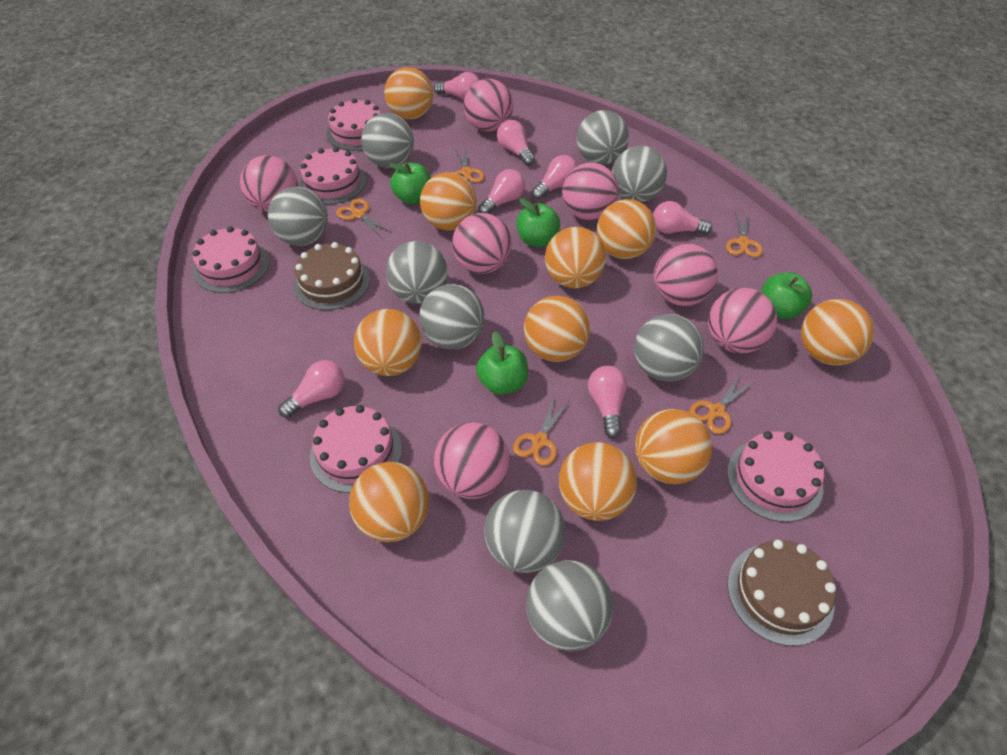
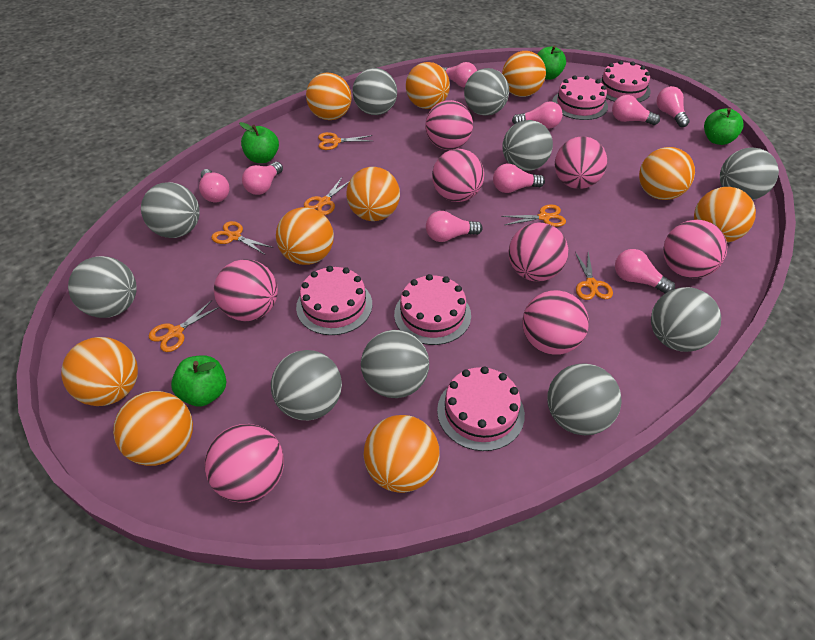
brown cake: [293,242,370,310] [727,540,836,646] = 2 -> none = 0
grey ball: [268,187,328,246] [361,113,414,168] [386,241,448,304] [419,284,485,349] [484,490,566,573] [526,560,613,651] [577,110,629,165] [612,146,667,202] [634,314,704,382] = 9 -> [68,256,137,318] [141,182,200,238] [271,350,342,420] [352,68,397,115] [361,330,429,398] [464,68,509,116] [502,120,553,171] [547,363,622,435] [651,287,721,352] [720,148,779,200] = 10
orange scissors: [336,199,391,238] [454,148,484,183] [513,396,570,466] [689,376,754,434] [726,212,763,257] = 5 -> [149,300,220,352] [211,221,274,255] [304,178,349,215] [318,132,373,150] [501,204,566,227] [575,252,613,300] = 6
pink ball: [240,155,298,212] [434,422,510,499] [452,213,512,274] [464,79,513,131] [562,163,619,220] [654,243,718,306] [708,288,777,353] = 7 -> [205,424,284,503] [214,259,278,321] [425,100,473,150] [432,149,484,202] [509,222,568,281] [522,290,589,355] [555,137,607,189] [663,220,728,278] = 8
pink light bulb: [278,360,345,418] [433,72,479,100] [478,169,525,214] [497,120,535,166] [532,155,578,200] [588,366,627,438] [653,201,712,235] = 7 -> [199,169,230,202] [242,162,283,195] [426,211,483,242] [442,62,477,88] [493,164,545,193] [512,101,563,129] [612,95,660,125] [615,249,675,294] [657,86,690,127] = 9

